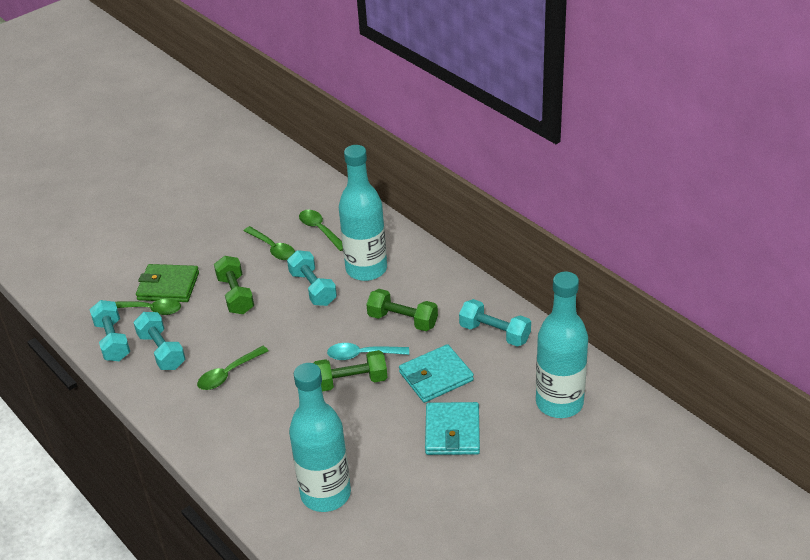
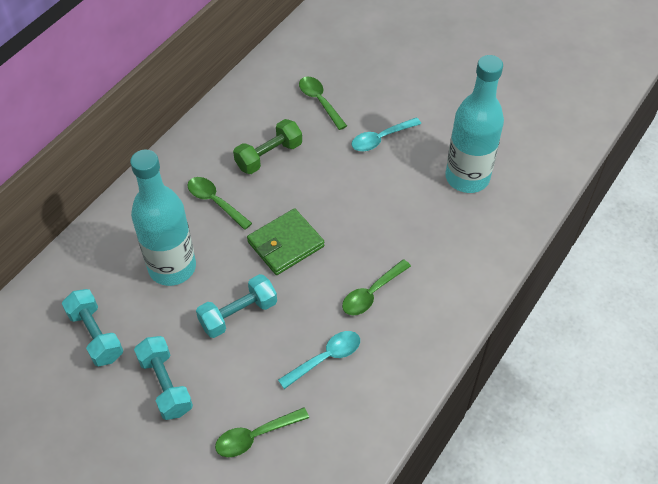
green dumbbell: [214,256,254,314] [314,350,388,392] [366,289,438,331] = 3 -> [233,119,302,174] = 1
turquoise bottle: [289,363,351,512] [339,145,387,281] [536,272,588,418] = 3 -> [130,150,196,286] [445,55,504,193] = 2
turquoise dumbbell: [90,300,130,361] [133,312,185,370] [287,250,337,306] [459,299,531,347] = 4 -> [62,289,123,367] [134,336,193,420] [196,274,277,338] = 3
turquoise spoon: [327,343,409,360] = 1 -> [278,331,360,389] [352,117,421,151] = 2
turquoise wallet: [399,344,474,403] [425,402,480,455] = 2 -> none = 0

